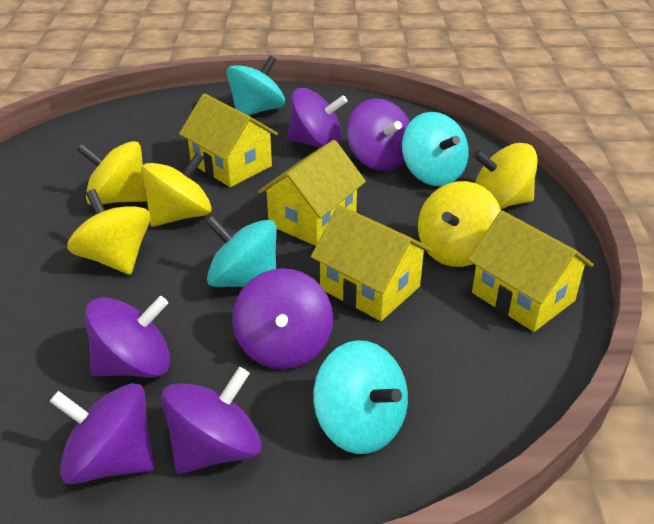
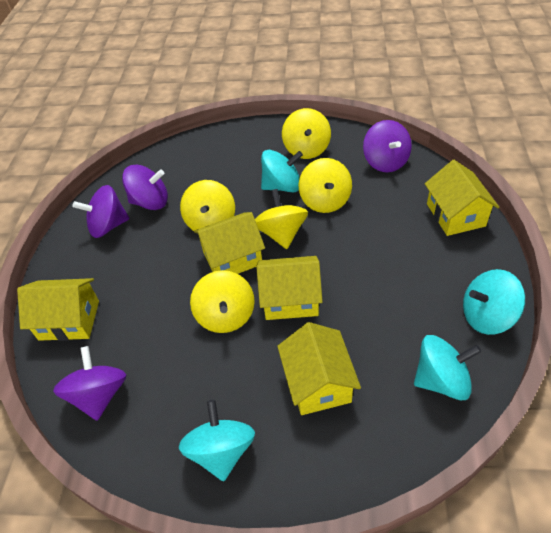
purple spinning top: [49,383,154,484] [85,296,170,378] [161,367,262,474] [232,268,333,369] [288,88,348,148] [347,98,410,171] = 6 -> [53,346,126,421] [73,185,130,238] [122,164,168,210] [363,120,412,172] = 4
yellow house: [179,93,278,187] [258,140,366,246] [311,205,432,321] [468,210,594,332] = 4 -> [17,278,99,341] [194,212,265,274] [256,256,323,320] [277,322,361,415] [425,160,499,236] = 5

